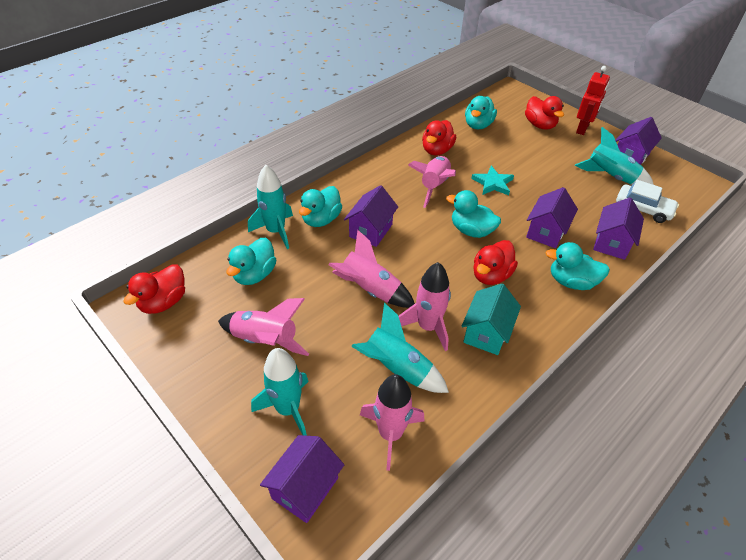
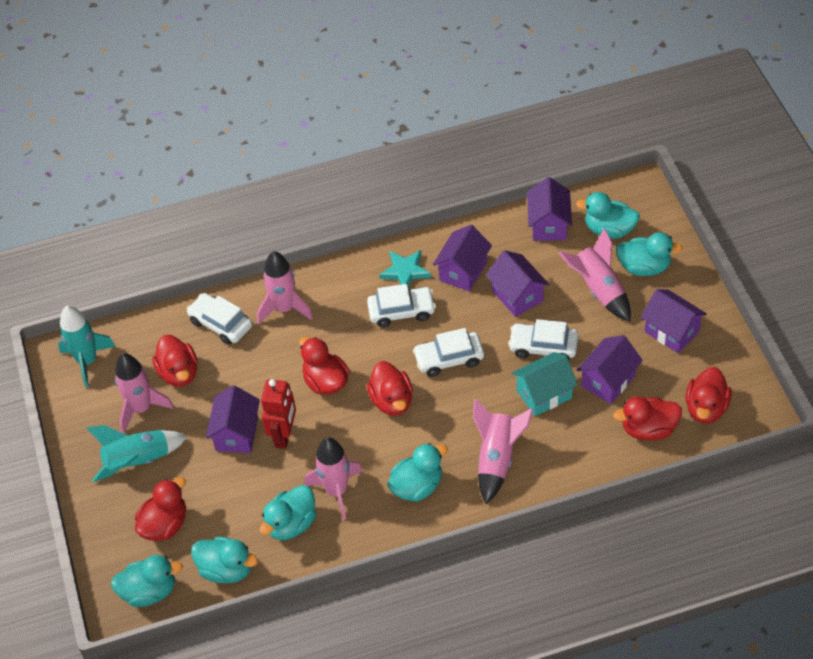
purple house: [260,435,344,523] [344,185,398,247] [526,187,578,248] [593,197,644,260] [615,117,662,165] = 5 -> [206,385,260,453] [433,225,492,291] [486,250,549,317] [527,177,572,241] [577,335,643,404] [641,289,707,353] = 6
red duck: [123,264,185,314] [422,120,456,156] [473,240,518,285] [525,96,564,130] = 4 -> [135,477,186,541] [152,335,197,387] [299,337,350,395] [367,361,413,416] [613,396,682,440] [685,367,732,424] = 6
turquoise duck: [227,238,276,285] [299,186,342,227] [446,190,501,238] [465,96,497,129] [546,242,610,290] = 5 -> [111,555,183,607] [191,537,258,583] [259,485,316,540] [387,443,448,502] [576,192,640,239] [616,232,683,276] = 6
turquoise rocket: [248,165,293,249] [251,348,309,436] [351,302,449,393] [575,127,654,185] = 4 -> [58,305,116,388] [87,425,187,482] = 2
white car: [616,180,679,223] = 1 -> [187,293,252,345] [367,284,436,327] [413,328,484,377] [508,319,579,360] = 4

